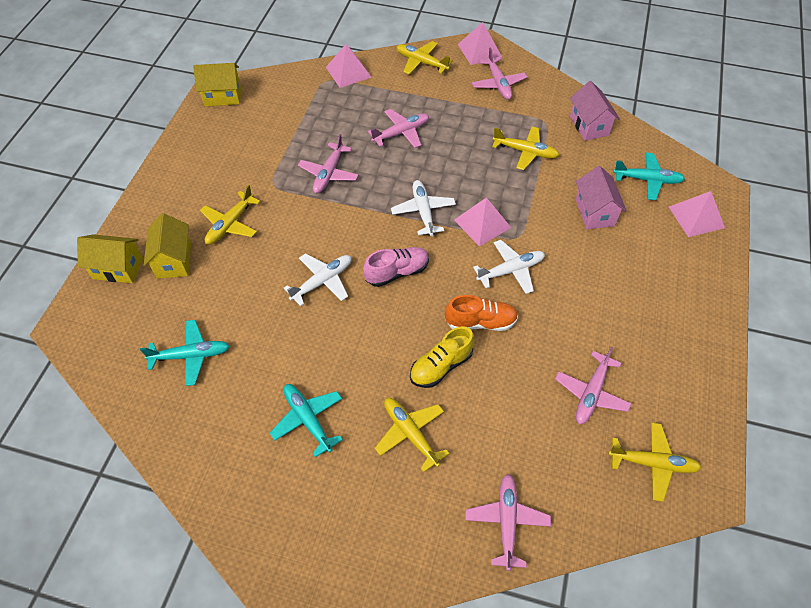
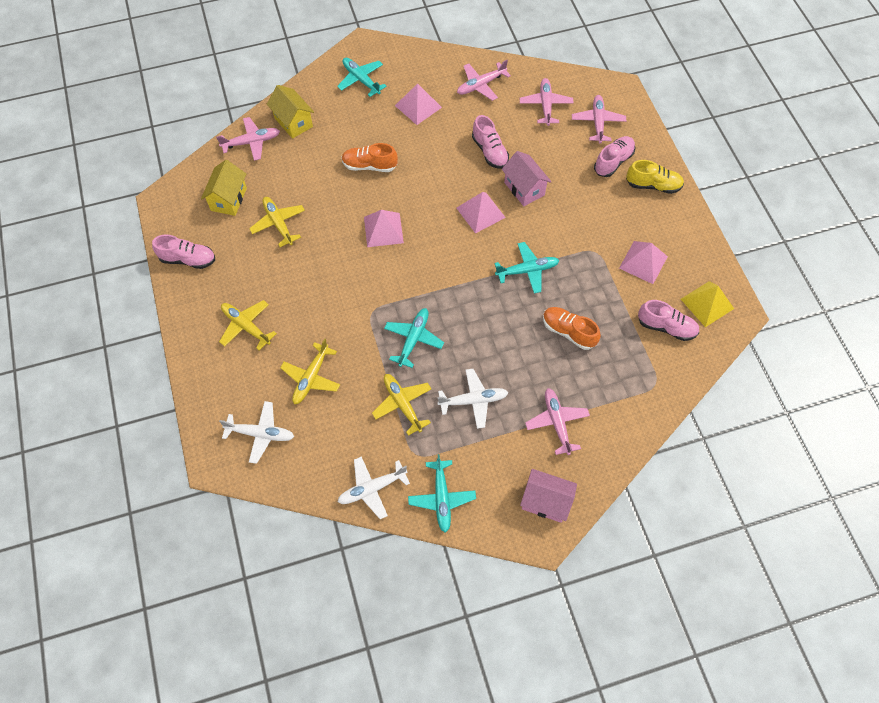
orange shoe: [445,295,518,331] = 1 -> [342,143,398,172] [543,307,601,350] = 2
pink shoe: [363,247,429,287] = 1 -> [152,235,215,269] [472,115,509,169] [594,136,635,177] [638,300,699,341] = 4
turquoise plane: [140,320,230,386] [270,384,343,458] [613,153,685,200] = 3 -> [337,58,387,97] [384,308,444,368] [408,454,476,533] [495,242,560,293] = 4
yellow house: [77,234,143,283] [144,213,191,279] [193,63,241,106] = 3 -> [201,160,247,216] [267,85,314,139] = 2
yellow plane: [200,185,261,244] [375,398,450,472] [396,41,453,74] [492,127,559,170] [608,422,702,502] = 5 -> [219,300,277,350] [249,197,305,247] [280,338,340,404] [372,374,431,436] = 4
yellow pyramid: none = 0 -> [681,281,734,327] = 1

